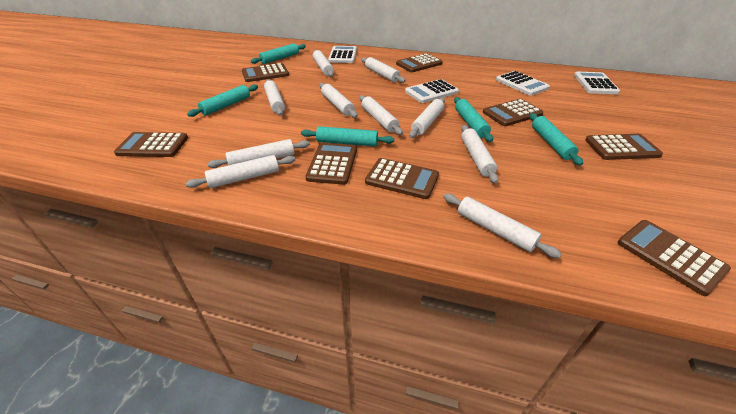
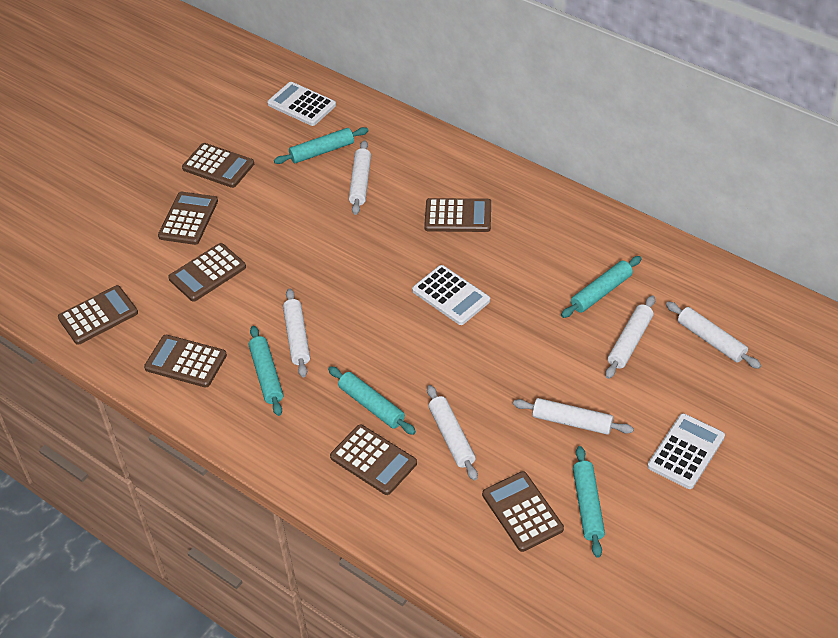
white calculator: [328,46,357,63] [405,79,459,103] [496,71,550,96] [574,72,620,94] = 4 -> [267,82,336,126] [412,265,490,325] [648,413,725,489] = 3
white rolling pin: [185,155,296,188] [207,139,310,168] [264,79,285,116] [313,50,334,77] [319,83,358,118] [359,95,403,135] [361,57,406,83] [409,98,445,138] [443,193,561,258] [461,125,499,184] = 10 -> [283,289,310,377] [349,140,371,215] [427,385,478,481] [513,398,634,435] [605,295,655,379] [666,302,761,369] = 6

